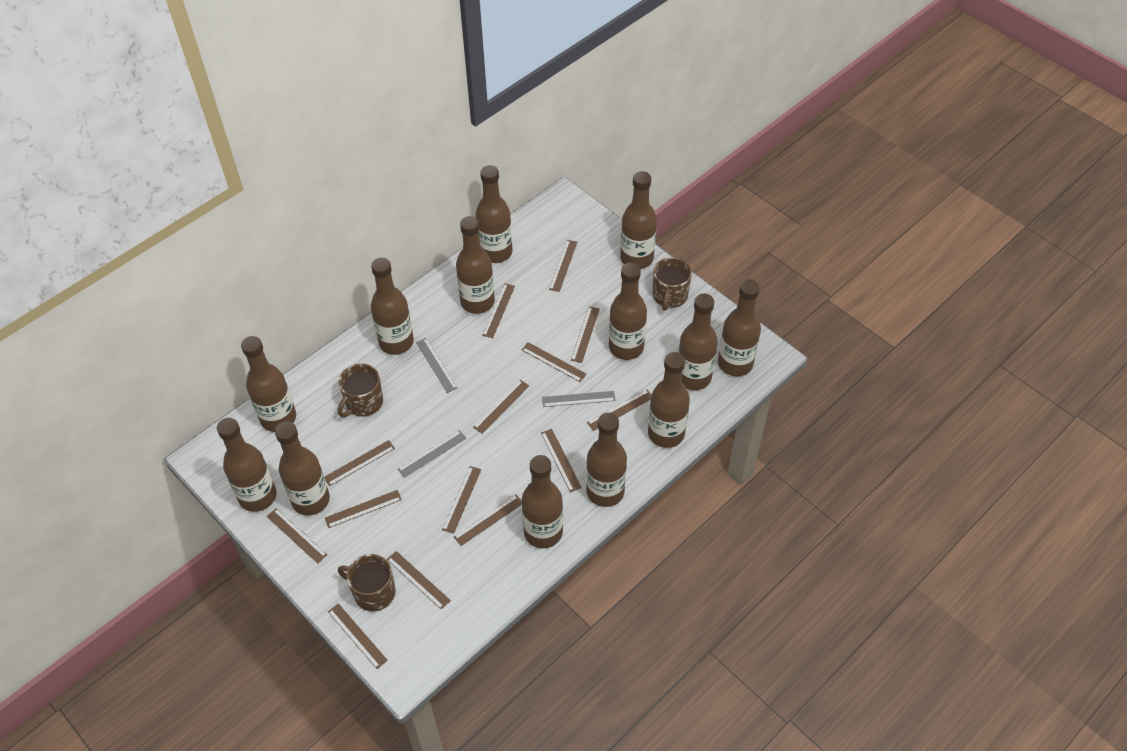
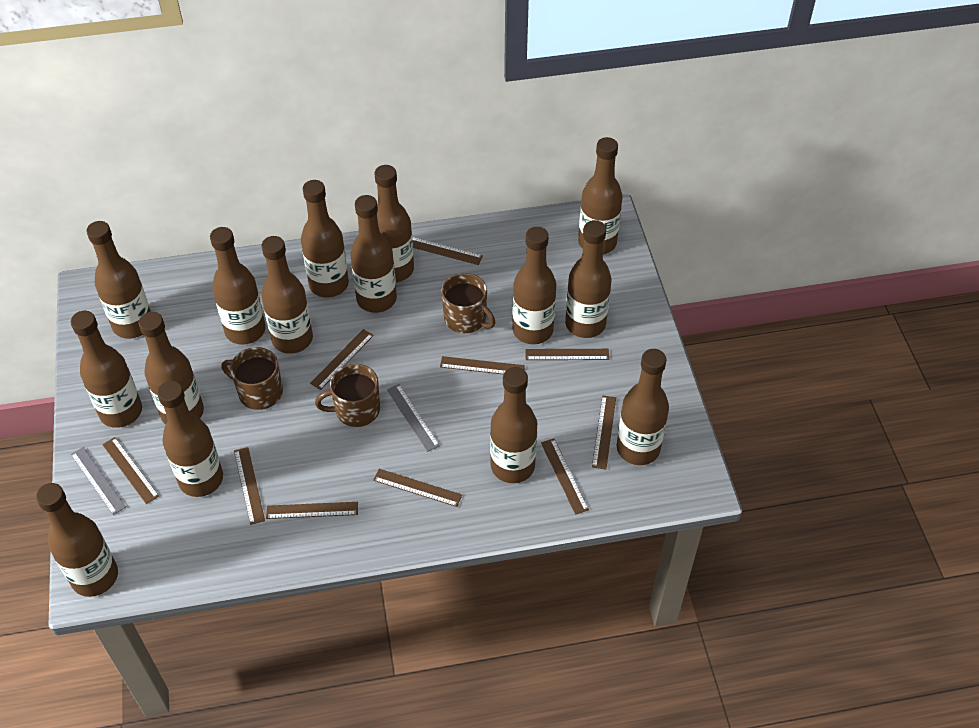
brown bottle: [217,418,276,512] [241,336,296,432] [275,421,330,516] [371,257,414,355] [456,216,495,314] [476,165,512,263] [522,455,563,548] [586,412,627,507] [609,263,647,360] [620,171,657,269] [648,352,690,448] [678,293,718,390] [718,279,761,376] = 13 -> [36,483,118,597] [71,311,142,428] [86,221,151,339] [138,312,204,425] [157,381,223,497] [210,227,266,345] [261,236,313,354] [301,180,349,298] [351,195,397,313] [375,165,414,282] [490,367,537,483] [512,227,556,344] [565,220,611,338] [578,137,623,254] [617,349,669,465] = 15
brown ruler: [267,508,327,564] [324,440,395,486] [325,490,402,528] [328,603,388,669] [387,551,451,610] [442,466,481,534] [454,495,522,546] [473,380,529,433] [482,283,515,338] [522,342,587,382] [541,429,582,492] [549,240,577,292] [571,306,600,363] [587,390,652,431] = 14 -> [102,437,159,504] [234,447,265,525] [266,502,358,519] [310,329,374,390] [373,469,462,507] [412,237,483,265] [440,356,525,374] [525,349,609,360] [541,438,589,515] [592,395,616,469] = 10
grey ruler: [398,430,466,478] [416,338,458,393] [542,391,616,407] = 3 -> [71,447,126,515] [387,384,440,452] = 2

